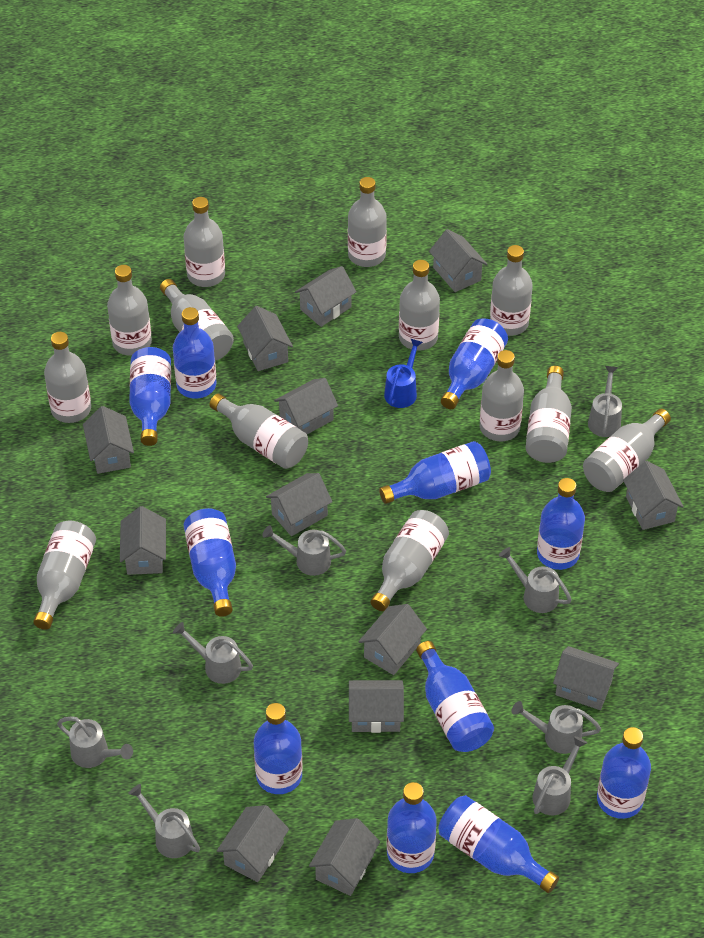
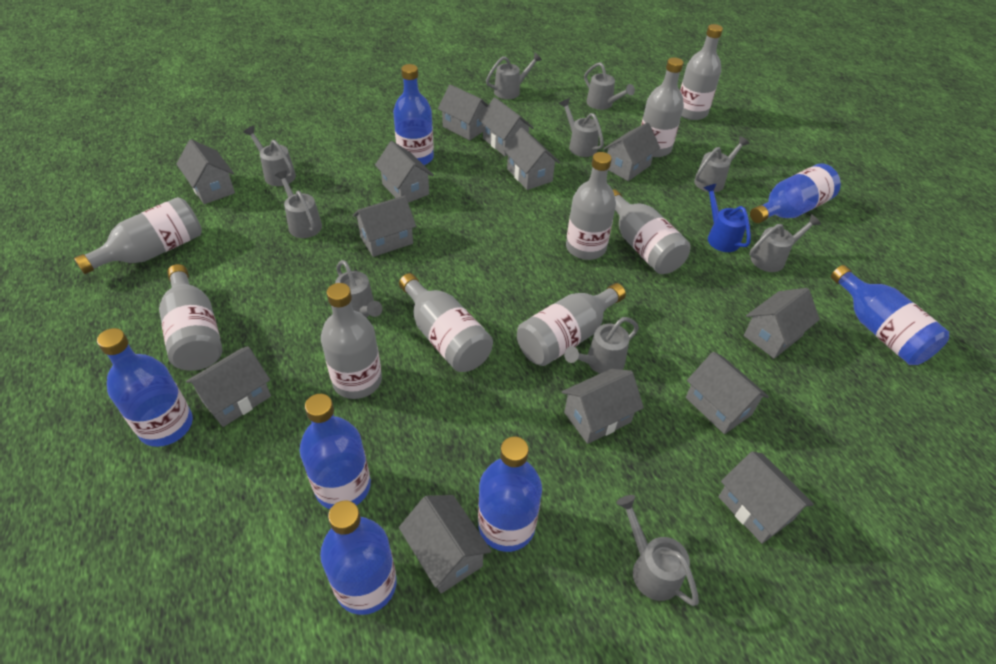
blue bottle: [129,347,171,446] [173,307,216,398] [184,508,236,617] [254,703,303,794] [379,441,491,504] [387,782,437,873] [416,641,494,752] [438,795,559,893] [441,318,508,409] [537,478,585,570] [597,727,651,819] = 11 -> [97,328,193,447] [300,394,371,509] [320,500,397,615] [393,64,434,165] [478,436,542,552] [750,163,841,223] [831,265,949,365] = 7
grey bottle: [33,521,96,630] [44,332,91,423] [107,265,152,356] [160,279,234,361] [184,197,225,287] [209,393,308,469] [348,177,387,267] [370,510,449,611] [399,260,440,351] [480,350,524,442] [490,245,533,336] [526,366,572,463] [583,409,671,492] = 13 -> [74,197,202,274] [159,264,222,371] [321,283,382,399] [399,273,493,372] [517,283,626,366] [566,152,616,260] [613,189,691,274] [641,57,684,157] [680,24,723,120] = 9
grey watering can: [57,716,133,768] [128,784,200,858] [173,622,253,684] [262,525,346,576] [499,547,572,613] [512,701,601,754] [532,736,587,815] [588,366,622,437] = 8 -> [243,126,296,186] [275,170,322,238] [335,260,382,317] [486,53,542,99] [559,99,604,157] [564,317,639,374] [584,62,635,110] [616,495,699,606] [694,136,749,192] [749,214,821,272] = 10

